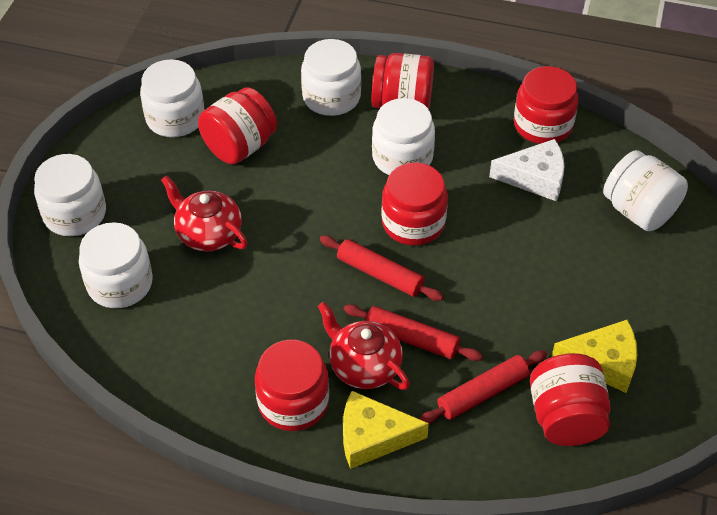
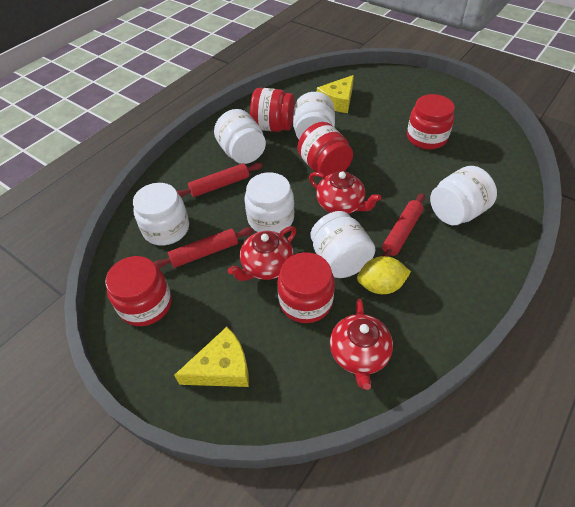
red jar: [198,87,277,164] [255,340,329,431] [372,53,434,109] [381,163,448,246] [514,66,579,144] [530,353,611,446] = 6 -> [105,256,172,326] [250,88,295,132] [277,252,335,323] [298,122,353,178] [407,94,455,149] = 5
red teapot: [161,175,248,252] [318,302,410,390] = 2 -> [228,226,296,281] [309,171,382,214] [330,299,393,390] = 3
white cheese: [489,139,565,201] = 1 -> none = 0
yellow lemon: none = 0 -> [357,256,411,294] = 1

